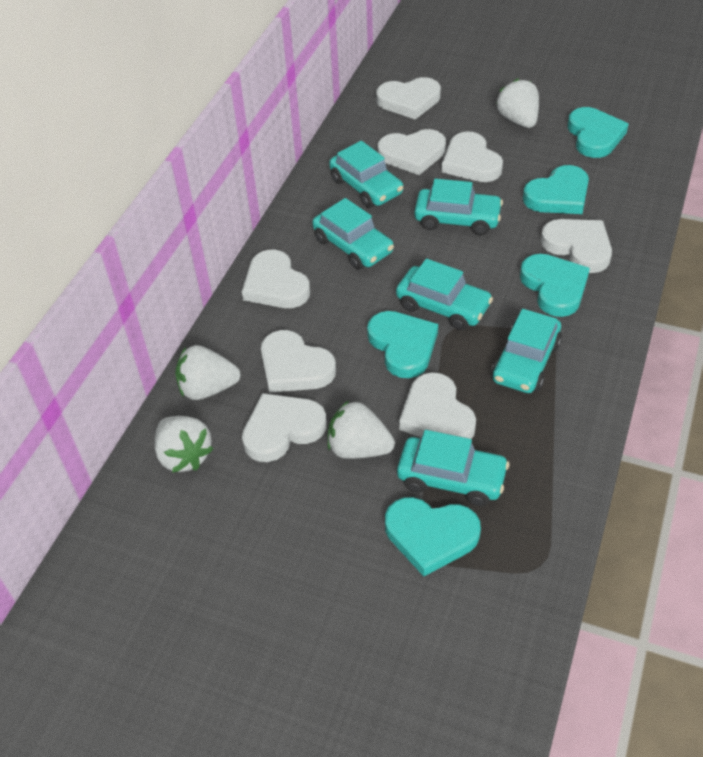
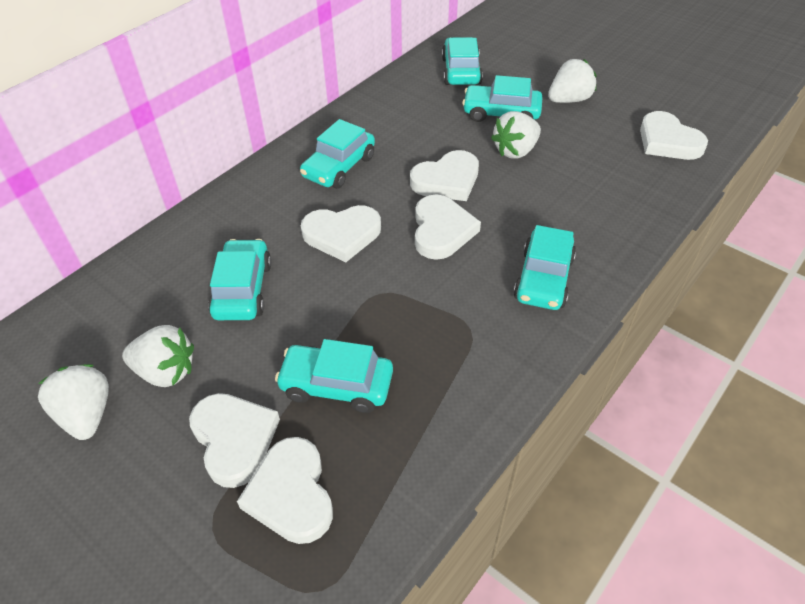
turquoise heart: [367,311,438,378] [385,497,481,576] [520,254,590,317] [523,165,589,214] [568,107,629,158] = 5 -> none = 0
white heart: [242,250,310,308] [242,393,327,462] [261,330,336,392] [376,77,441,120] [378,129,446,175] [399,372,476,439] [441,131,503,182] [541,219,612,273] = 8 -> [189,393,280,488] [237,437,333,544] [301,205,381,262] [410,150,479,201] [415,194,481,260] [640,111,708,160] = 6

